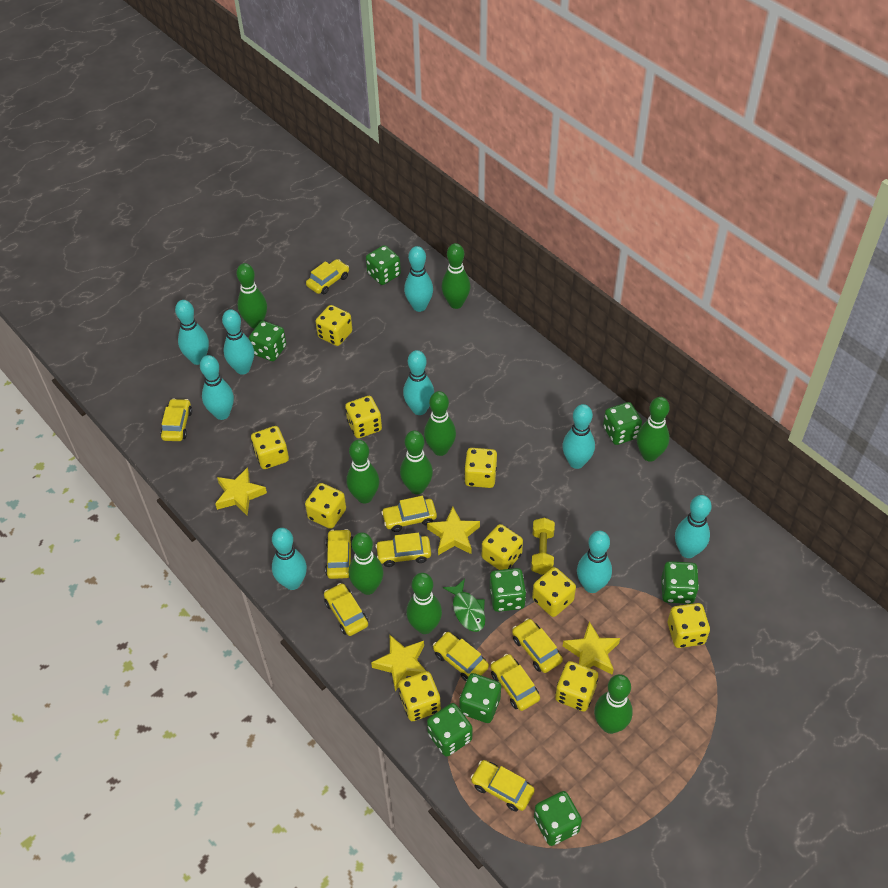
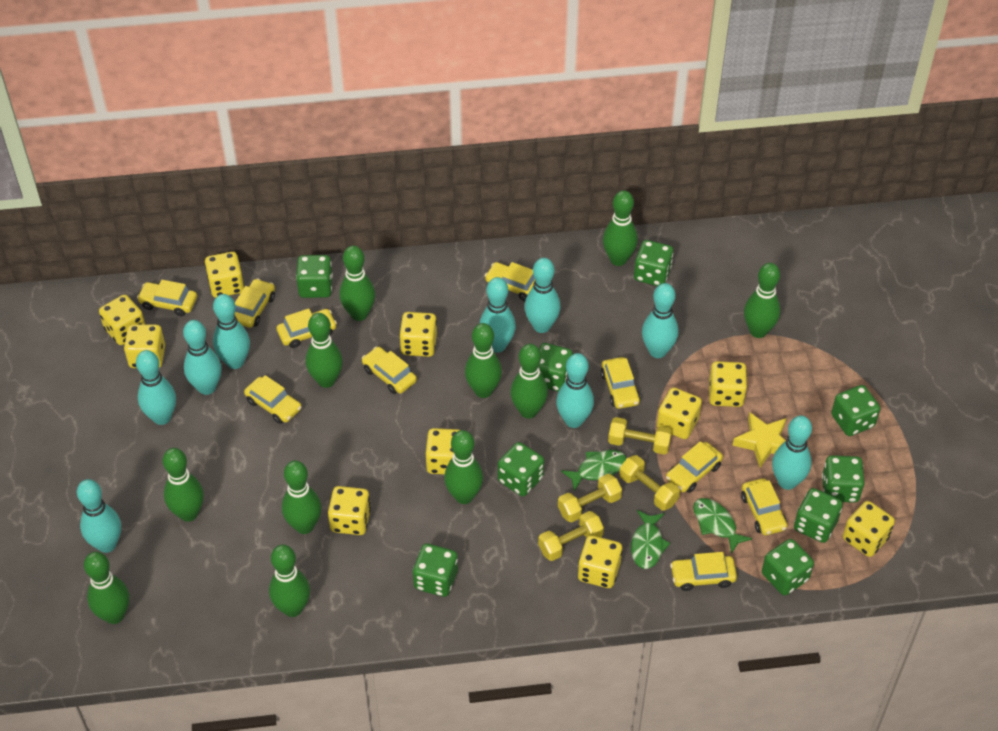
green bowling pin: [236,263,267,328] [346,440,379,504] [349,532,384,595] [400,430,433,495] [406,573,442,634] [424,391,456,456] [441,243,471,309] [594,674,633,734] [637,397,670,462] = 9 -> [84,552,129,624] [163,448,204,522] [269,545,310,617] [282,461,321,534] [306,313,343,388] [339,245,375,321] [444,430,483,504] [465,323,502,398] [510,344,548,418] [603,190,638,266] [744,263,781,338] = 11
green dice: [249,321,287,361] [366,245,401,285] [427,703,472,757] [459,673,501,723] [490,568,526,612] [534,791,582,846] [603,402,642,445] [661,561,699,604] = 8 -> [296,255,333,298] [413,543,458,597] [498,442,544,496] [539,343,573,392] [634,240,673,286] [762,539,814,596] [794,488,843,543] [822,455,864,503] [831,385,880,436] = 9
green fish: [443,579,485,632] = 1 -> [561,450,626,491] [631,510,670,569] [693,498,752,554] = 3
yellow dumbbell: [531,518,555,575] = 1 -> [538,511,604,561] [558,474,622,522] [608,417,672,455] [619,455,680,510] = 4
yellow star: [215,467,267,515] [371,635,426,691] [427,507,480,555] [563,621,620,675] = 4 -> [733,412,786,468] = 1

